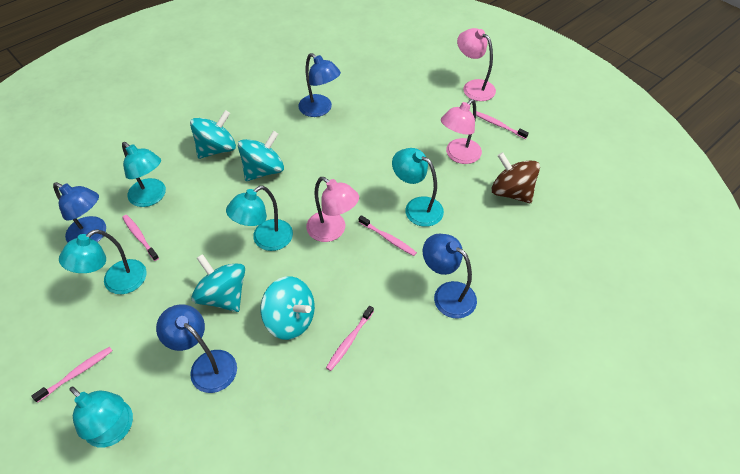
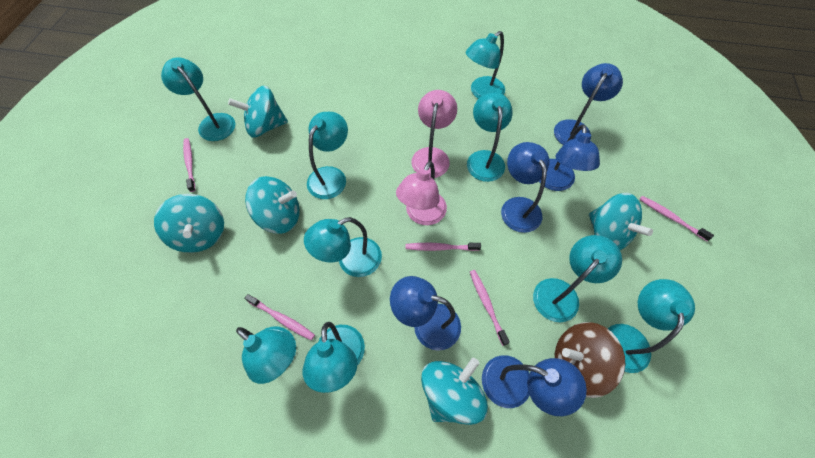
blue lamp: [53,182,106,243] [156,305,237,393] [298,53,341,117] [423,234,477,319] = 4 -> [390,276,461,351] [482,355,587,416] [501,142,549,233] [539,124,600,191] [554,63,623,145] = 5
pink lamp: [306,177,359,242] [441,99,482,164] [457,28,496,101] = 3 -> [396,161,447,225] [411,90,457,178] = 2
turquoise lamp: [59,229,147,294] [69,387,133,447] [122,142,166,207] [226,186,293,251] [392,148,444,227] = 5 -> [161,58,235,141] [236,327,296,384] [302,322,365,393] [304,217,382,277] [307,112,348,199] [466,31,505,99] [467,93,513,182] [533,235,622,322] [608,279,695,373] = 9
turquoise spinning top: [190,110,236,159] [191,254,245,312] [238,131,284,181] [261,276,315,340] = 4 -> [154,194,224,253] [228,86,288,138] [245,176,300,234] [421,358,488,425] [589,193,653,250] = 5

